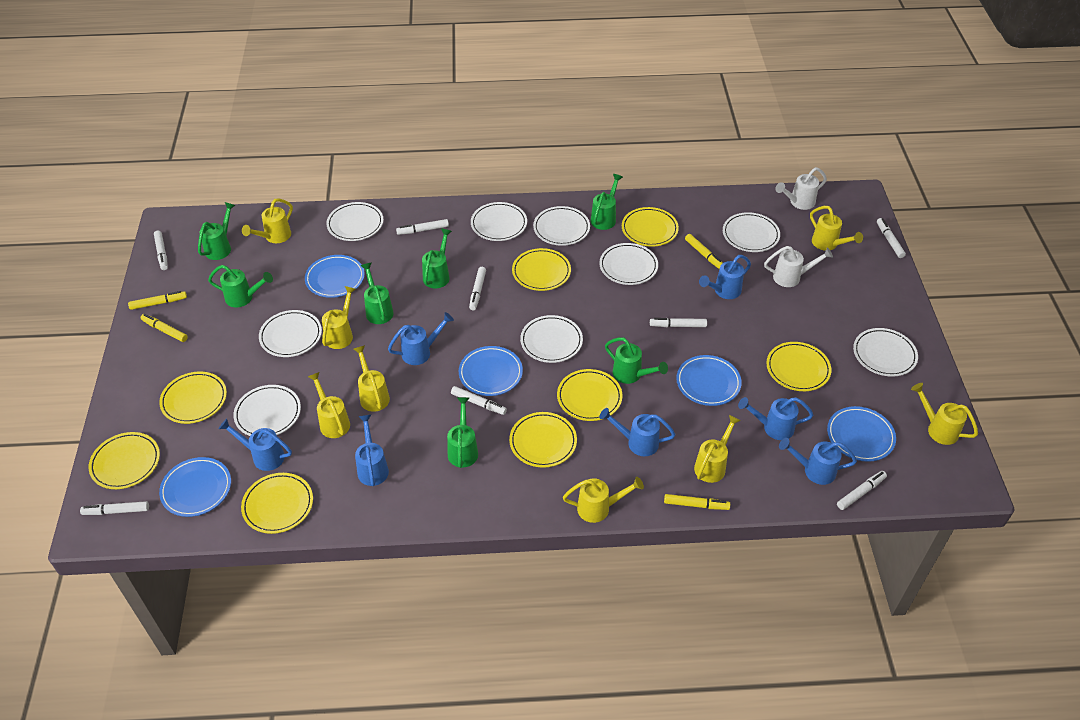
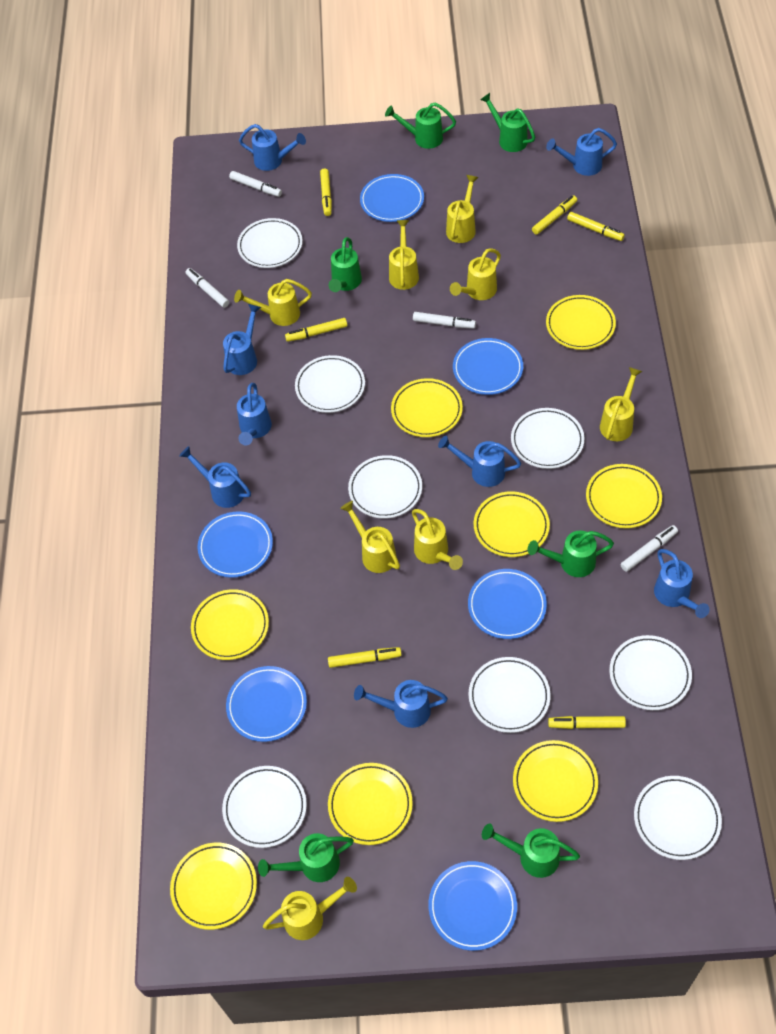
blue plate: [159,457,231,517] [305,255,365,298] [459,346,523,396] [676,355,742,406] [827,406,896,462] = 5 -> [198,511,273,578] [226,666,307,742] [360,174,424,222] [428,861,517,951] [453,338,523,395] [468,569,547,639] = 6
blue watering can: [219,418,292,471] [355,414,389,486] [388,312,454,365] [600,408,675,456] [699,255,751,299] [738,397,813,440] [779,438,857,485] = 7 -> [179,446,251,508] [223,304,261,375] [237,383,272,446] [239,124,306,171] [354,680,448,728] [438,436,521,487] [546,128,617,176] [654,549,709,618] = 8
green watering can: [198,202,236,260] [208,265,273,307] [361,263,394,324] [422,229,452,289] [447,397,478,468] [591,174,623,230] [605,337,668,384] = 7 -> [258,833,354,882] [329,237,362,292] [385,102,456,149] [480,93,535,152] [482,824,580,878] [528,530,614,577] = 6
white marker: [80,501,149,515] [154,231,168,270] [396,219,449,235] [451,386,507,415] [469,267,486,310] [650,318,707,327] [837,471,887,510] [877,218,906,258] = 8 -> [186,268,229,308] [229,171,282,197] [413,312,476,329] [620,525,678,572] = 4
white plate: [234,385,301,436] [259,310,322,357] [326,202,384,241] [471,202,527,241] [520,315,583,363] [533,206,590,246] [599,243,658,285] [723,212,780,252] [853,328,918,377] = 9 -> [222,766,307,848] [237,218,303,268] [295,355,365,413] [348,455,422,519] [469,657,551,733] [511,408,584,469] [609,635,692,710] [634,776,722,860] = 8
white watering can: [764,246,833,287] [775,167,827,210] = 2 -> none = 0
yellow marker: [128,291,187,310] [141,314,188,342] [664,494,730,510] [685,234,723,269] = 4 -> [285,318,347,342] [320,168,332,216] [328,647,402,668] [532,195,577,235] [548,716,626,729] [567,212,625,241] = 6

